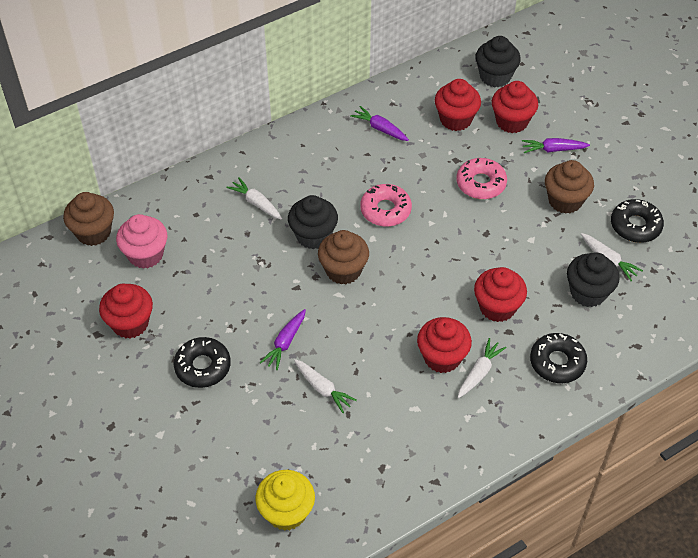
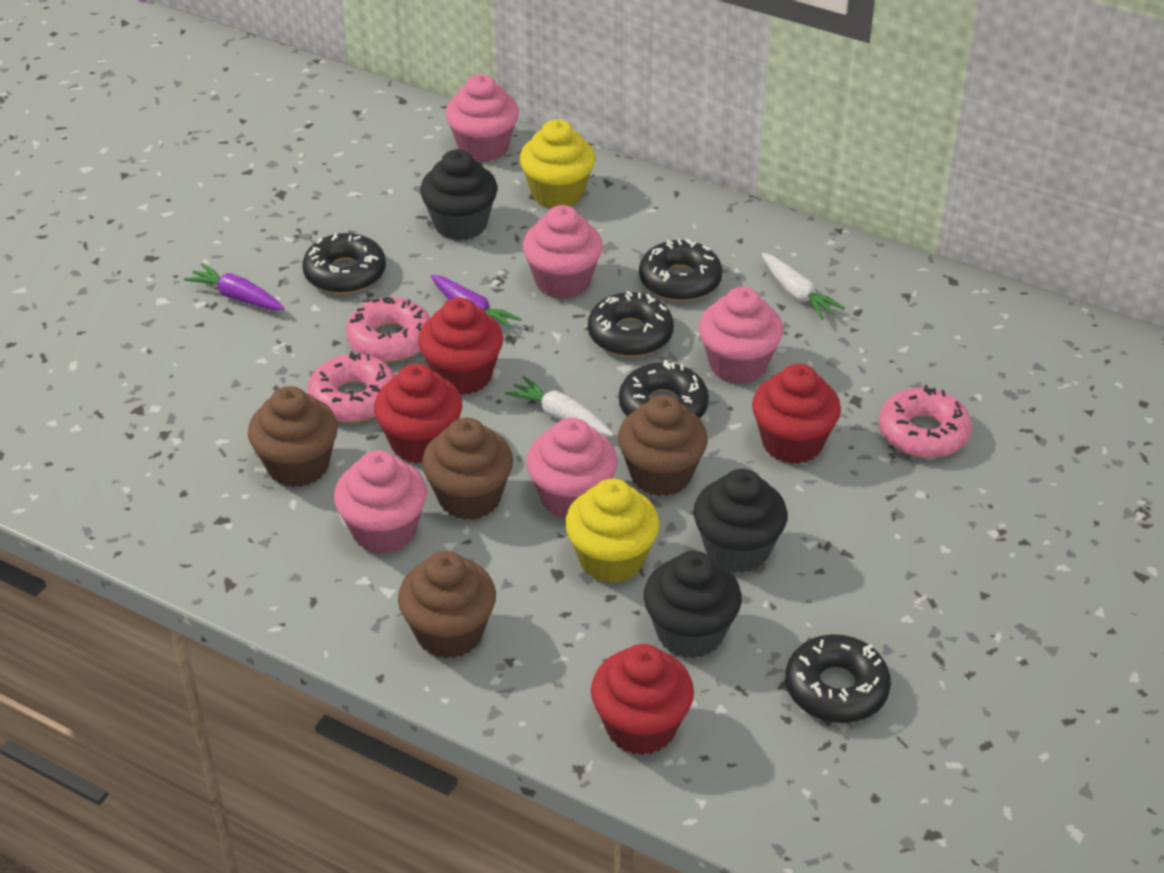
black donut: [174,337,231,388] [530,333,587,383] [611,199,664,243] = 3 -> [302,233,386,294] [588,291,674,357] [619,360,709,419] [639,239,723,301] [785,634,891,723] = 5
brown cupcake: [63,192,114,246] [318,230,369,285] [545,160,594,214] = 3 -> [248,386,338,487] [398,551,496,659] [422,418,513,520] [618,395,708,496] = 4
pink cupcake: [116,214,167,269] = 1 -> [334,450,427,554] [445,74,519,162] [523,205,603,299] [526,418,618,519] [699,287,783,384] = 5
pink donut: [360,184,412,227] [456,158,507,199] = 2 -> [307,351,395,422] [346,297,430,362] [879,385,972,458] = 3
purple carrot: [260,309,306,370] [350,106,409,141] [522,138,590,153] = 3 -> [184,263,285,310] [431,275,522,328] = 2
red cupcake: [99,284,153,339] [417,317,472,373] [435,79,481,131] [474,267,527,322] [492,81,538,133] = 5 -> [374,363,462,464] [418,297,503,395] [591,644,694,755] [752,364,841,464] = 4
white carrot: [226,177,282,219] [294,359,357,413] [458,338,506,398] [581,233,643,281] = 4 -> [505,376,614,436] [762,253,845,320] = 2
yellow cupcake: [255,470,315,531] = 1 -> [520,119,595,209] [565,479,659,583] = 2

